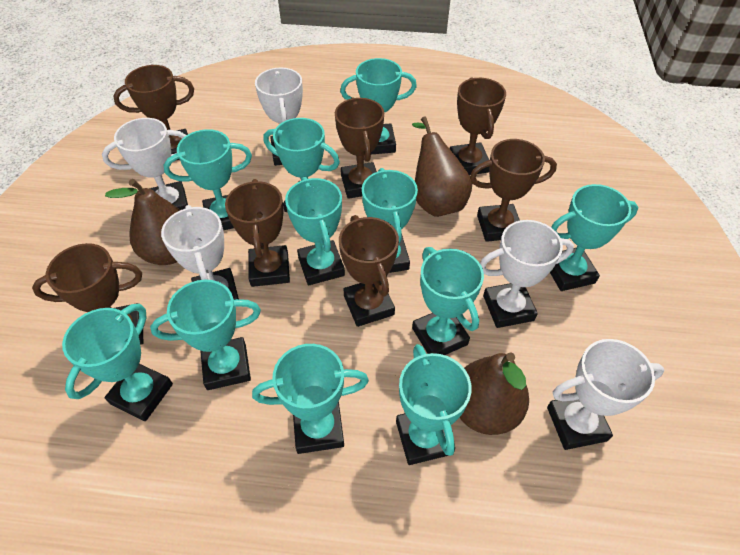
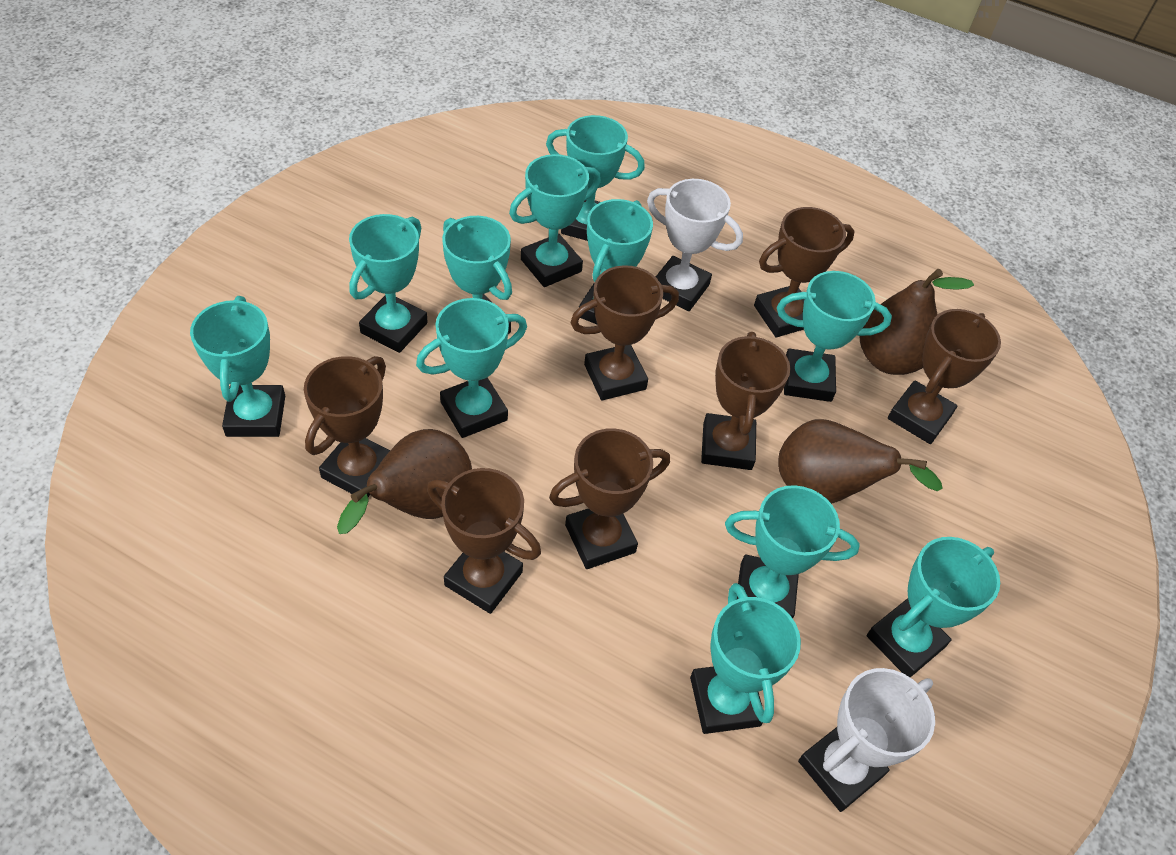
white trophy: [102,118,188,210] [161,205,239,300] [255,68,303,166] [480,220,574,328] [547,339,665,450] = 5 -> [647,179,743,311] [798,668,935,812] = 2

